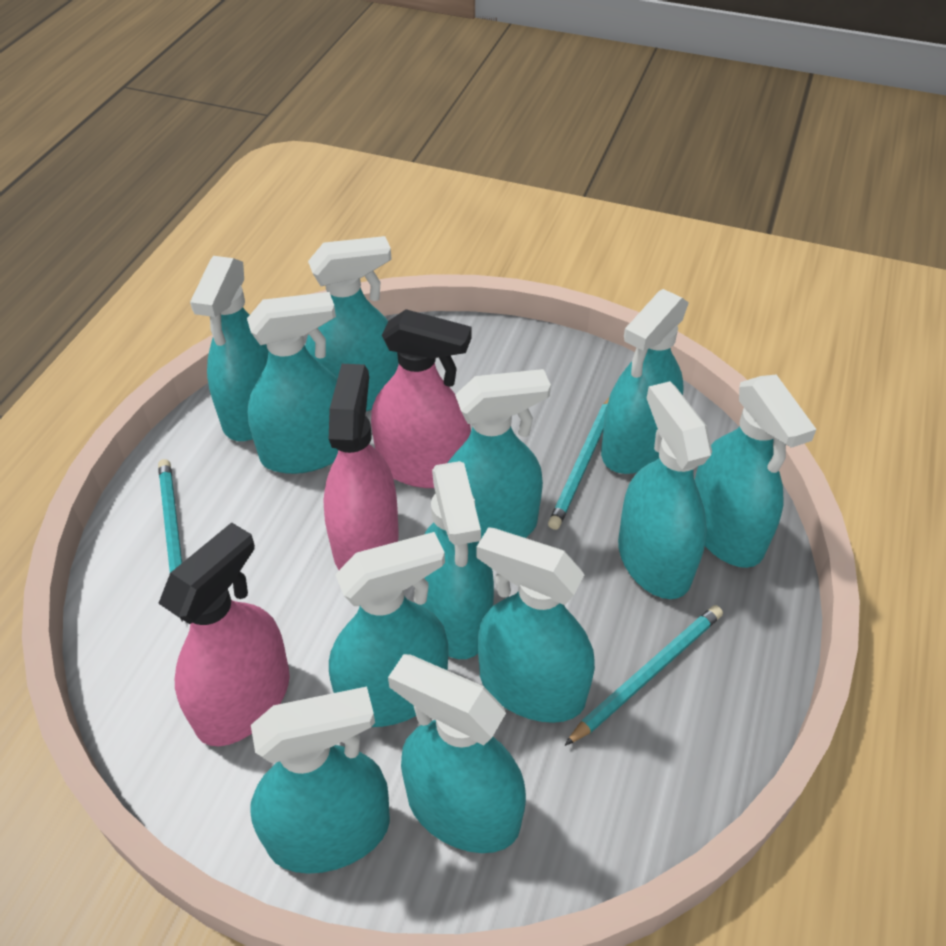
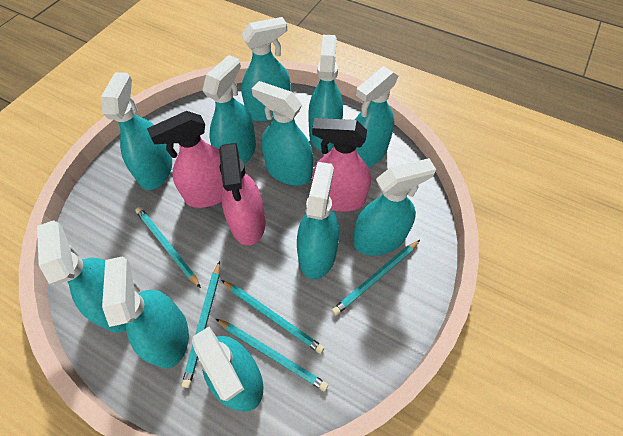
turquoise pencil: [158,459,183,622] [548,398,609,530] [565,605,723,746] = 3 -> [135,207,201,288] [182,261,220,388] [216,319,328,392] [221,280,324,354] [332,240,420,315] = 5
turquoise spray bottle: [190,256,268,441] [247,292,338,474] [250,687,390,874] [305,236,399,412] [329,532,448,727] [388,654,526,853] [421,461,494,659] [448,369,551,539] [476,527,595,723] [601,289,689,474] [618,381,712,599] [695,374,817,568] = 12 -> [37,220,126,333] [101,72,172,190] [102,256,189,369] [192,327,263,412] [202,55,256,164] [241,17,291,122] [252,81,313,186] [297,162,339,279] [308,35,343,151] [353,158,436,256] [355,66,398,167] = 11

